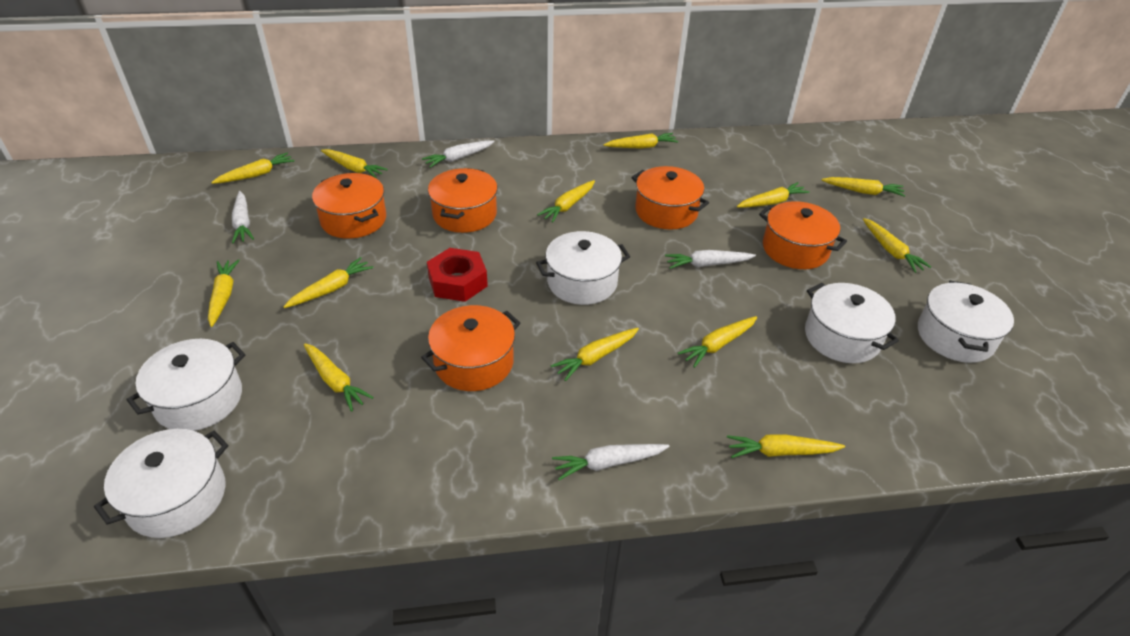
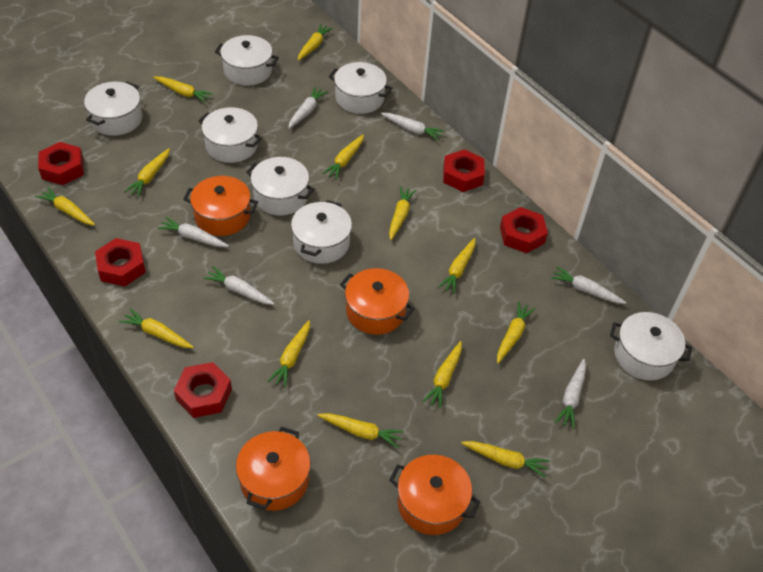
orange pot: [312,173,386,239] [421,305,520,391] [428,168,497,233] [632,166,709,230] [759,201,847,269] = 5 -> [183,176,258,236] [236,426,311,511] [340,268,415,335] [389,455,480,535] = 4
red nut: [427,248,488,302] = 1 -> [38,142,84,185] [95,238,146,287] [174,362,232,418] [443,149,485,192] [500,207,548,253] = 5
white carrot: [232,191,254,244] [422,140,495,168] [552,444,670,480] [665,250,756,269] = 4 -> [157,217,229,247] [203,266,275,305] [288,87,328,128] [381,113,444,141] [551,266,626,304] [555,359,586,429] = 6
white pot: [94,429,228,538] [127,339,246,431] [536,231,630,305] [805,283,899,363] [918,281,1014,363] = 5 -> [84,82,142,136] [198,107,262,163] [215,35,279,86] [246,157,315,215] [291,200,352,264] [329,62,392,114] [610,312,692,380] = 7

